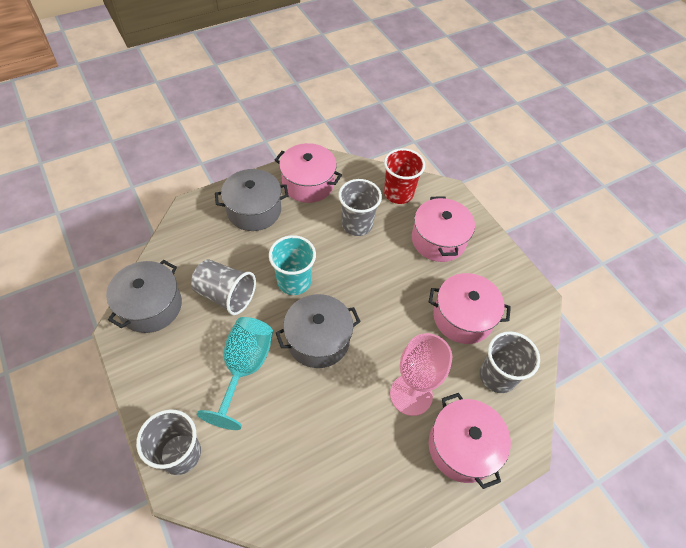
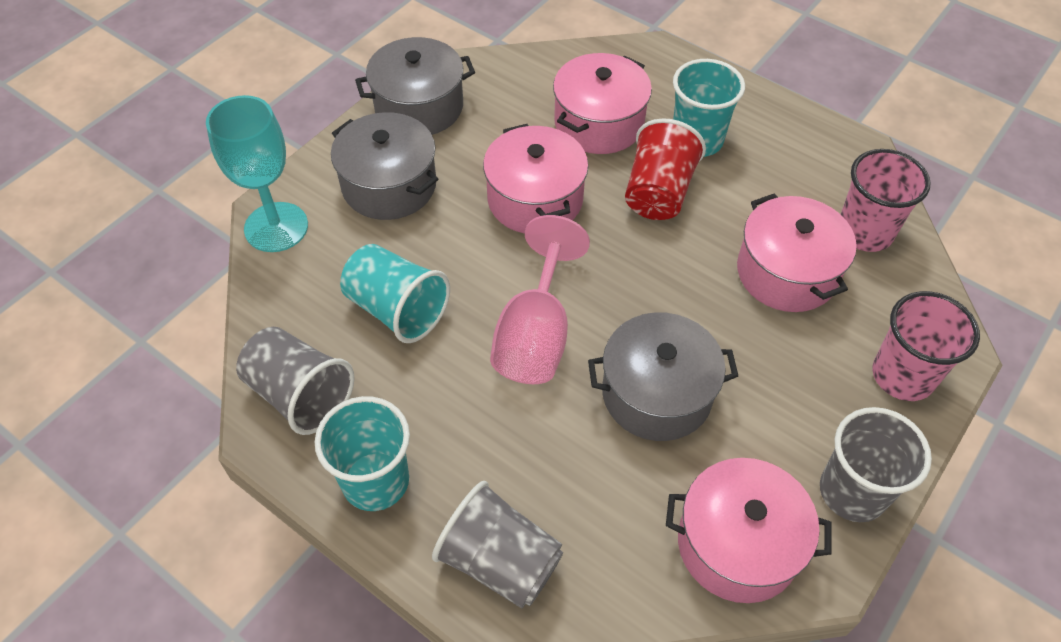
grey cup: [136,409,201,475] [191,260,256,315] [338,179,382,236] [480,331,540,393] = 4 -> [236,327,354,435] [432,481,563,608] [820,407,932,522] = 3
pink cup: none = 0 -> [841,149,931,252] [872,291,980,401] = 2
turquoise cup: [269,235,316,295] = 1 -> [315,396,410,511] [340,244,450,343] [673,59,745,157] = 3

